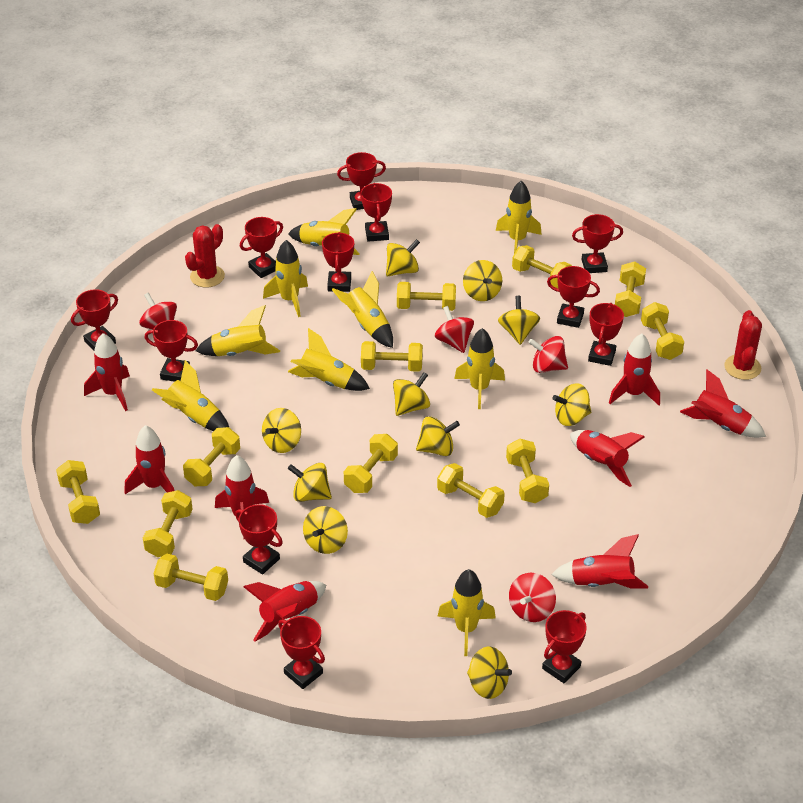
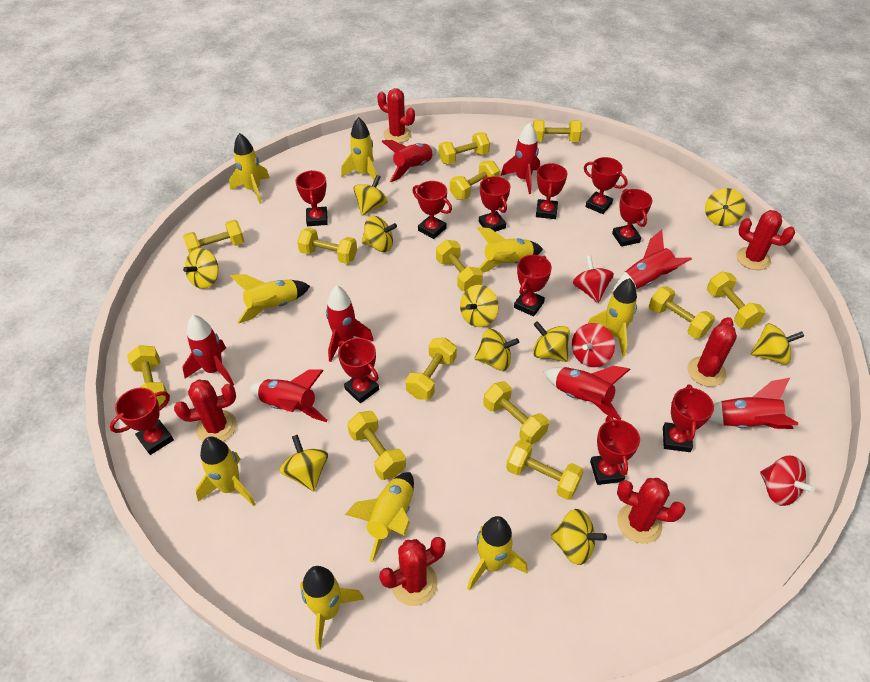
red cactus: [185,224,225,287] [724,310,762,380] = 2 -> [174,379,237,442] [377,88,415,143] [379,537,446,606] [617,478,685,544] [687,317,737,387] [736,210,795,270] = 6
red spinning top: [139,293,177,330] [435,306,474,353] [509,573,556,622] [528,336,568,373] = 4 -> [572,323,615,367] [573,255,614,303] [760,456,815,506] = 3
red trophy: [71,289,118,350] [145,320,198,382] [235,504,283,575] [240,217,283,278] [278,616,325,689] [322,232,354,292] [337,152,386,210] [361,183,392,242] [542,610,587,683] [547,266,600,328] [572,214,623,273] [588,303,624,366] = 12 -> [110,388,174,455] [295,170,328,226] [338,338,379,403] [412,181,452,239] [479,176,510,232] [514,255,552,317] [536,163,567,219] [584,157,628,214] [590,416,640,485] [612,189,652,247] [663,384,714,452] = 11
yellow dumbbell: [56,460,100,524] [143,490,193,557] [153,554,228,601] [183,427,240,486] [344,434,398,493] [361,341,423,372] [397,282,456,311] [437,463,505,518] [506,439,549,503] [512,245,572,288] [615,261,646,317] [641,302,684,360] = 12 -> [127,345,168,406] [183,220,244,254] [297,228,357,264] [347,411,406,480] [406,338,457,400] [436,240,483,291] [439,132,490,165] [450,161,500,200] [483,381,549,444] [506,440,583,500] [533,120,582,142] [649,286,715,339] [707,272,765,329] = 13

